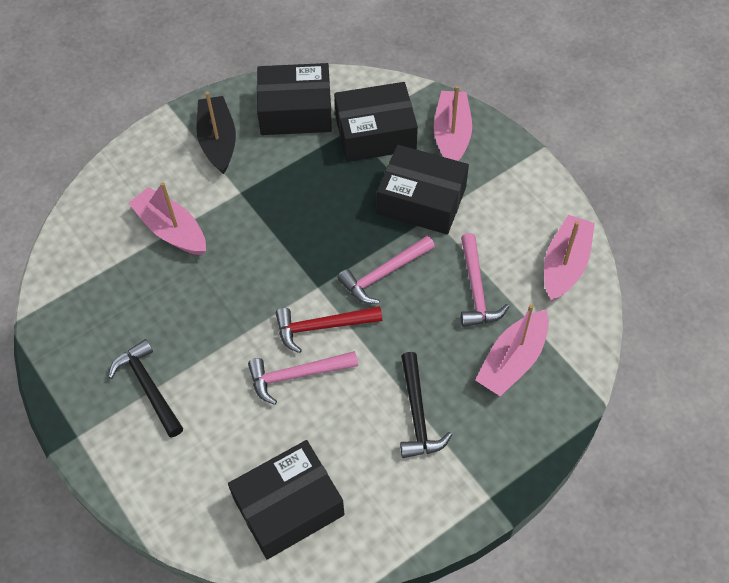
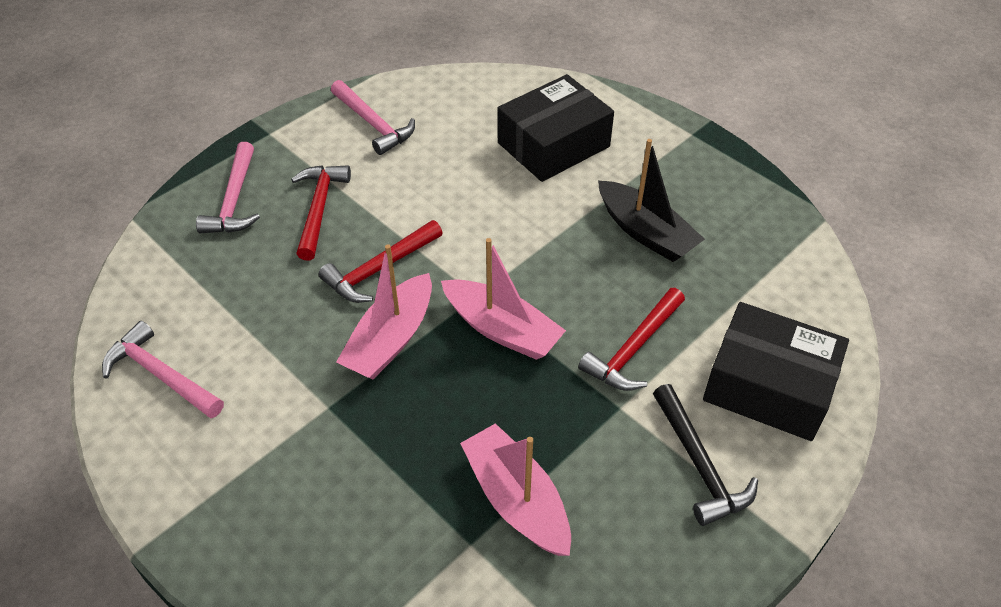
black box: [228,440,345,560] [257,63,332,135] [334,82,418,162] [377,145,469,234] = 4 -> [498,74,614,182] [703,302,849,441] = 2
black hammer: [108,339,183,438] [400,352,452,458] = 2 -> [653,384,758,526] = 1
pink boat: [128,182,206,255] [434,85,472,161] [475,304,549,396] [544,215,595,302] = 4 -> [336,244,432,379] [441,238,566,360] [460,423,571,556] = 3
red hammer: [276,306,382,353] = 1 -> [291,165,351,260] [319,220,443,303] [578,288,685,391] = 3

